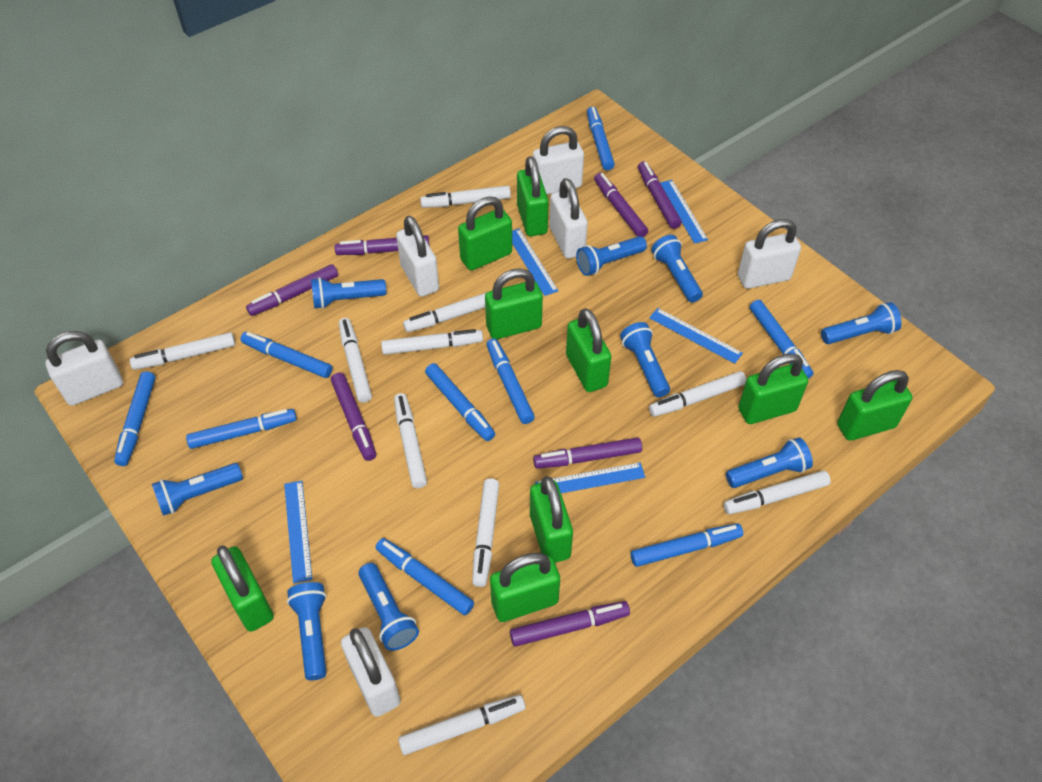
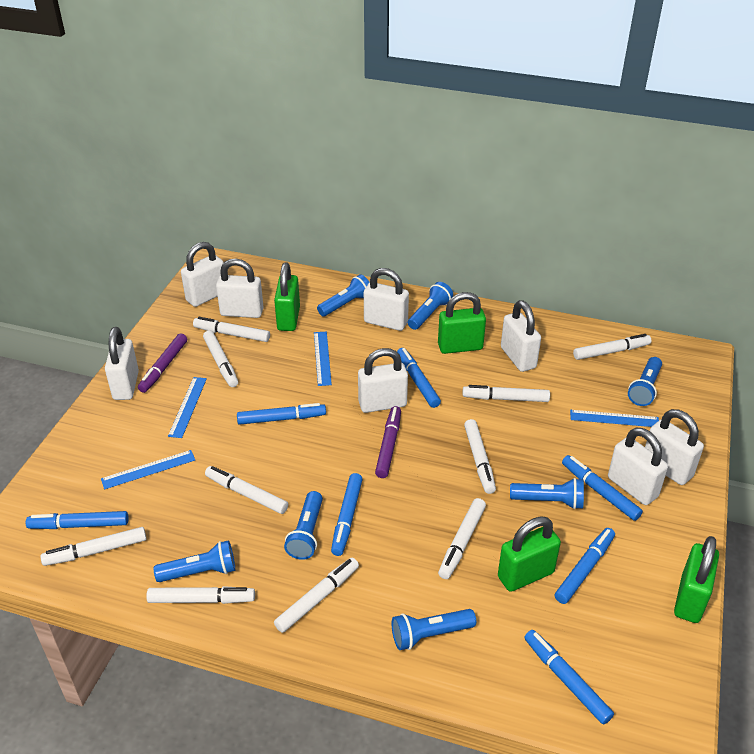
blue flashlight: [152,463,243,516] [287,582,327,681] [311,277,386,309] [358,563,419,651] [576,236,647,276] [620,322,670,398] [651,235,703,303] [726,437,813,488] [821,302,902,344] = 9 -> [154,540,235,582] [284,491,323,560] [317,274,370,316] [392,609,476,650] [408,282,453,330] [510,478,584,509] [628,357,662,406] = 7
blue marker: [114,371,155,466] [186,409,297,449] [241,332,332,378] [375,538,474,615] [425,363,495,441] [486,338,535,424] [587,107,615,170] [631,524,743,567] [750,300,814,379] = 9 -> [26,511,129,529] [237,403,326,425] [331,473,363,556] [397,348,441,408] [524,630,614,725] [555,528,615,604] [562,455,643,521] = 7
blue ruler: [284,481,312,583] [512,228,558,296] [535,462,645,493] [649,308,743,364] [660,180,708,244] = 5 -> [101,450,195,489] [168,377,207,438] [314,332,332,386] [570,410,659,427] = 4
green padlock: [211,546,274,632] [458,196,512,271] [485,268,543,339] [490,553,560,622] [517,156,549,236] [530,476,573,563] [566,308,611,392] [738,353,808,424] [837,370,912,441] = 9 -> [274,262,300,331] [438,292,486,354] [498,516,561,592] [674,536,719,623] = 4
purple marker: [246,264,338,316] [331,373,376,461] [334,235,430,255] [510,601,630,647] [533,437,642,469] [594,173,648,237] [638,161,682,229] = 7 -> [138,333,187,393] [375,406,401,478] = 2
white padlock: [45,331,123,406] [341,627,401,717] [396,216,439,297] [533,126,584,195] [549,178,588,259] [738,219,801,289] = 6 -> [105,327,139,400] [181,242,224,307] [216,259,264,318] [358,348,408,413] [364,268,409,331] [501,300,541,372] [608,427,668,505] [645,409,704,485] = 8

